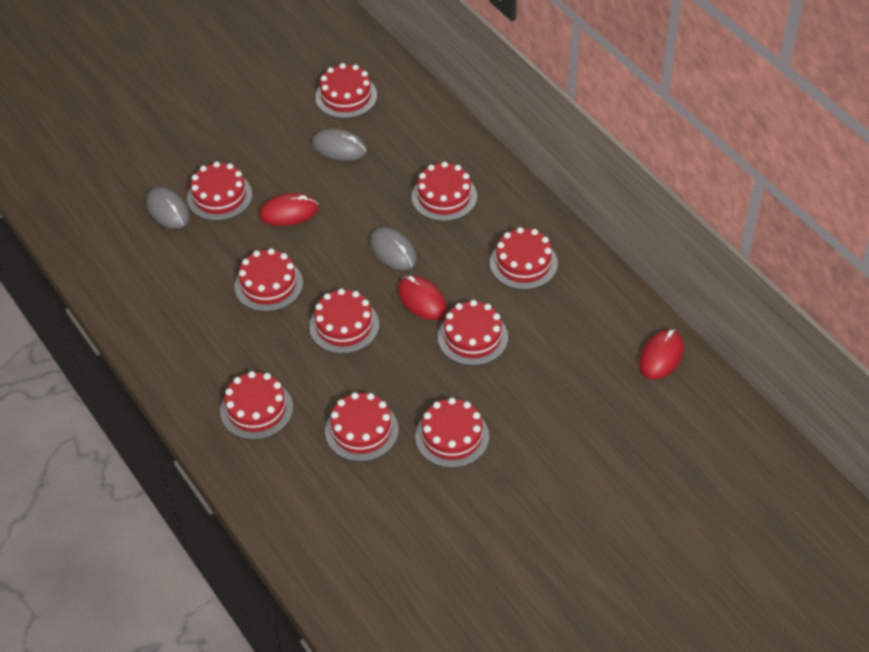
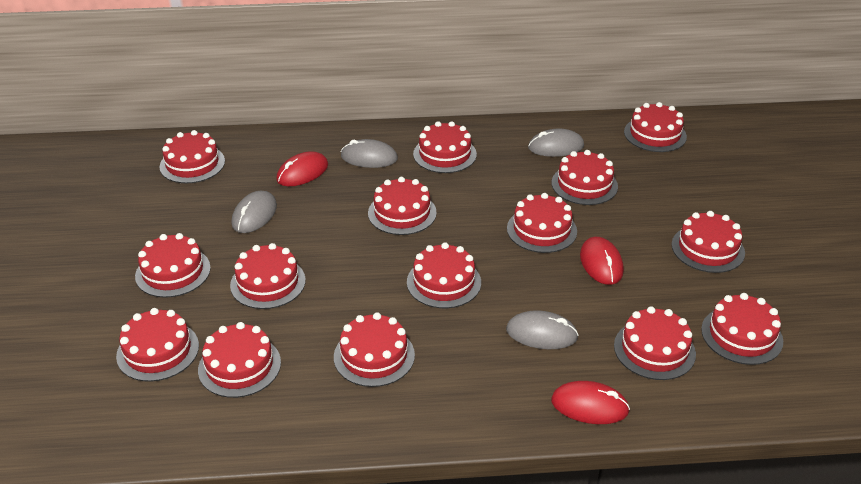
grey mouse: [146,187,190,229] [312,128,367,161] [370,227,417,270] = 3 -> [231,191,277,233] [341,139,398,168] [506,310,579,349] [528,129,584,157] = 4
red cake: [187,161,252,221] [220,371,293,440] [235,248,303,312] [309,289,379,354] [315,63,377,118] [325,392,399,462] [412,162,477,221] [415,397,489,468] [438,300,508,366] [490,227,558,290] = 10 -> [116,308,199,382] [135,233,211,298] [160,130,225,183] [198,322,281,398] [230,243,306,309] [334,312,415,387] [368,177,437,235] [407,242,481,308] [413,121,477,173] [507,193,577,253] [552,150,618,205] [614,306,696,380] [624,102,687,152] [672,211,745,273] [701,293,783,365] = 15

